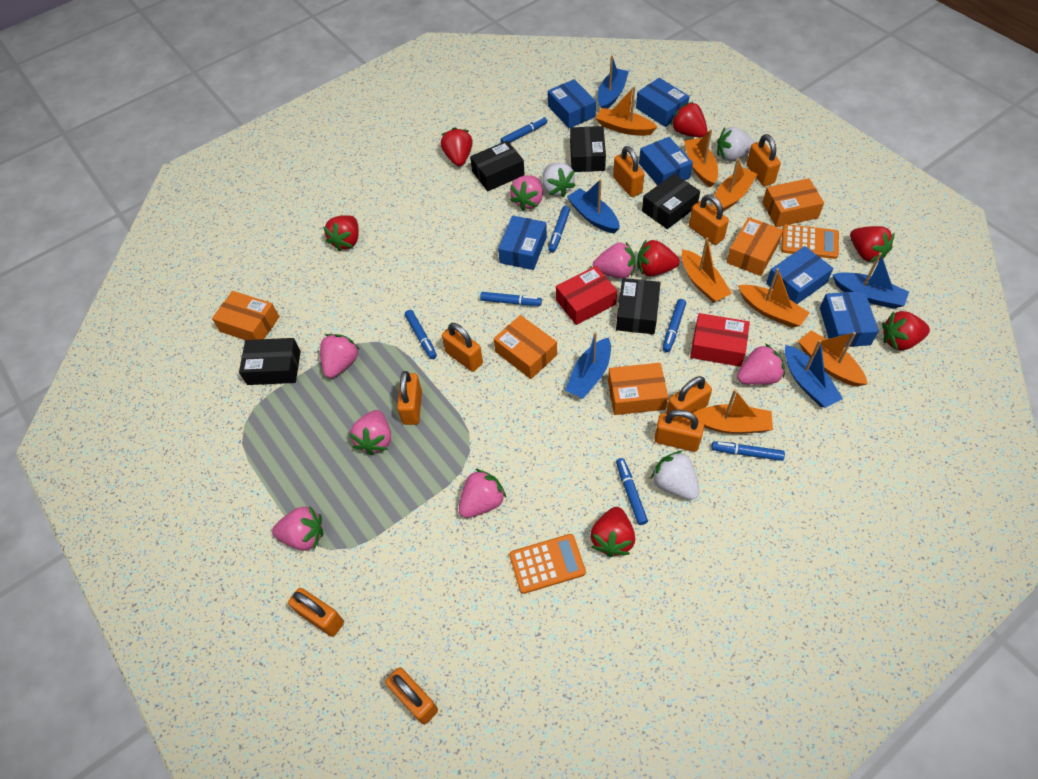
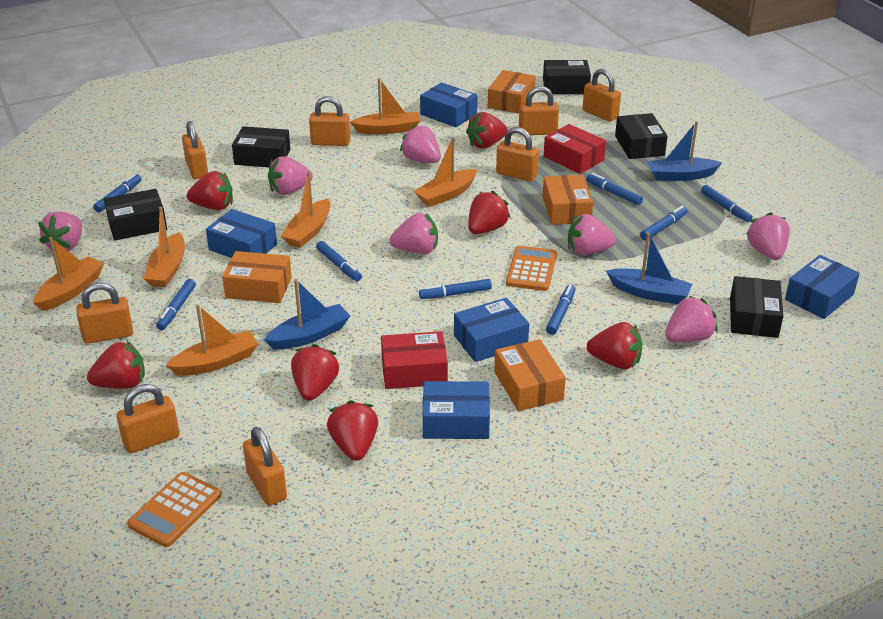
blue boat: [565,332,611,398] [567,179,620,233] [598,55,629,109] [785,340,843,407] [832,252,909,309] = 5 -> [264,279,350,349] [606,233,692,304] [647,121,722,181] = 3
blue box: [498,215,547,270] [548,79,596,128] [636,78,689,127] [639,137,693,186] [766,246,833,304] [820,291,879,347] = 6 -> [206,209,277,258] [420,82,478,128] [423,381,490,439] [454,298,529,362] [785,255,860,319] = 5
blue marker: [405,310,437,359] [480,292,542,306] [501,117,547,143] [548,206,570,253] [616,458,648,525] [662,299,686,352] [711,441,785,461] = 7 -> [93,174,142,212] [156,279,196,330] [316,241,362,281] [419,279,492,299] [546,284,576,335] [586,173,643,205] [640,206,688,240] [701,185,753,222] = 8
orange boat: [596,86,657,136] [682,237,732,303] [684,129,718,188] [693,389,773,434] [713,158,758,211] [738,268,809,328] [798,330,868,387] = 7 -> [33,237,104,311] [143,207,185,287] [166,305,259,376] [281,171,330,248] [350,78,420,134] [414,137,477,207] = 6
orange box: [212,291,279,340] [494,315,557,379] [608,363,668,415] [726,217,783,276] [762,178,824,227] = 5 -> [222,251,292,303] [488,70,536,114] [494,339,566,411] [543,175,593,225] = 4
orange padlock: [288,588,344,637] [385,668,438,725] [397,371,422,425] [442,323,483,372] [613,146,644,197] [654,409,704,452] [666,376,712,418] [689,195,729,245] [746,134,781,186] = 9 -> [76,283,133,343] [117,384,180,453] [182,121,208,179] [243,427,287,506] [309,96,350,146] [496,127,539,181] [519,86,559,135] [583,69,621,122] = 8
white strawberry: [542,163,576,197] [651,451,699,500] [717,127,755,161] = 3 -> none = 0

